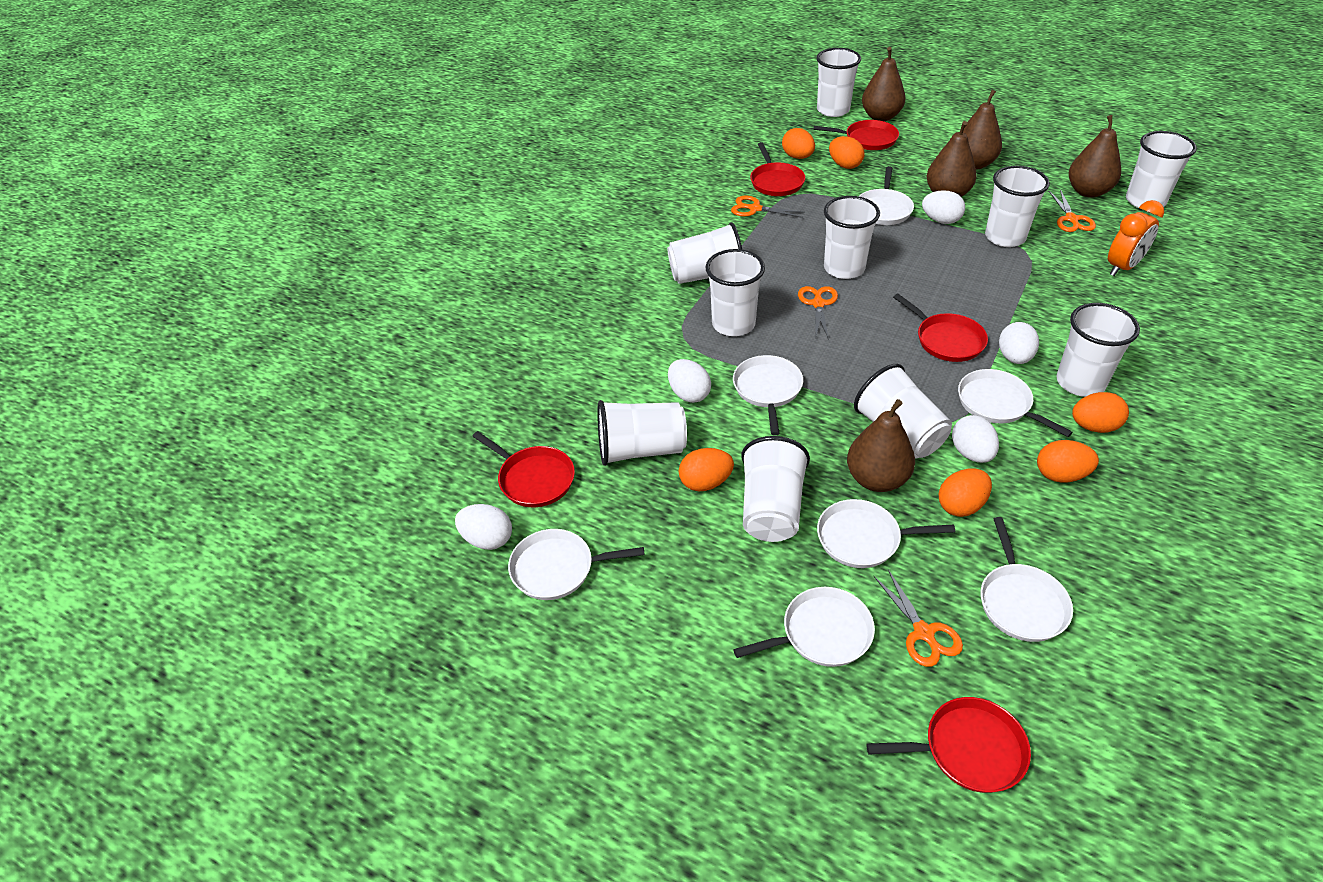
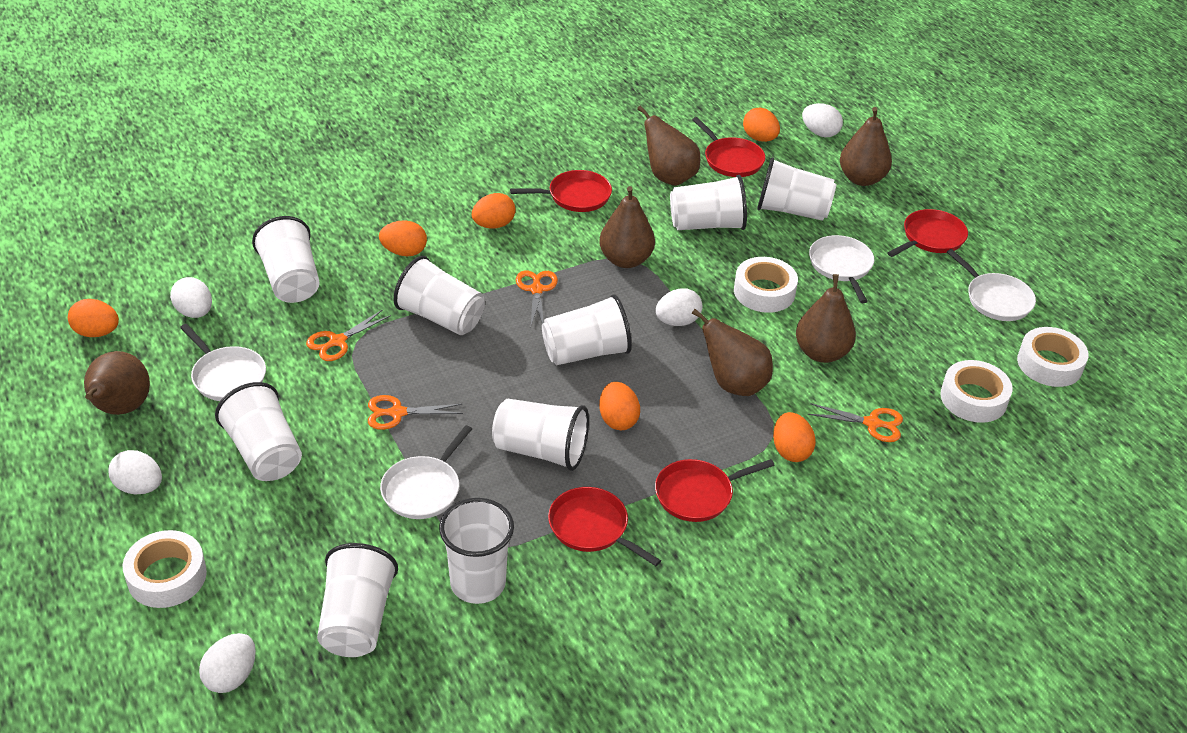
brown pear: [847,399,915,492] [862,47,906,121] [926,121,977,197] [963,90,1002,170] [1069,115,1121,198] = 5 -> [84,351,150,415] [599,186,655,268] [637,105,700,186] [692,309,773,396] [796,274,856,363] [840,107,892,186] = 6
orange clock: [1108,200,1164,276] = 1 -> none = 0
white cup: [597,400,687,466] [667,222,742,284] [706,249,765,336] [741,436,810,542] [817,48,861,117] [824,196,880,279] [854,364,952,458] [985,166,1050,247] [1056,303,1140,397] [1126,131,1197,208] = 10 -> [215,382,302,481] [252,216,320,303] [317,543,398,657] [393,256,485,335] [439,498,514,604] [492,399,589,471] [542,294,632,365] [670,175,747,230] [757,157,836,221] = 9
white pan: [508,529,644,600] [733,355,803,436] [733,587,875,667] [817,499,955,568] [858,166,914,225] [958,369,1073,437] [981,517,1073,642] = 7 -> [180,324,266,401] [380,425,472,519] [809,235,874,303] [947,249,1036,321] = 4
white tape: none = 0 -> [123,530,207,608] [734,257,798,313] [940,360,1013,423] [1017,327,1089,387] = 4

